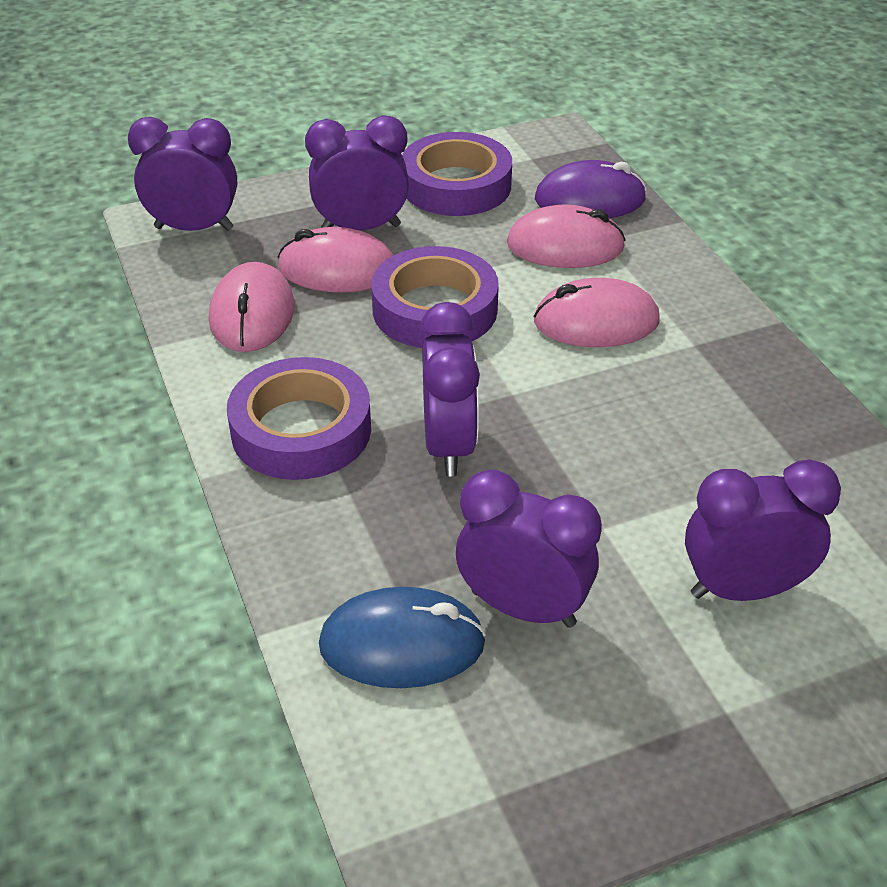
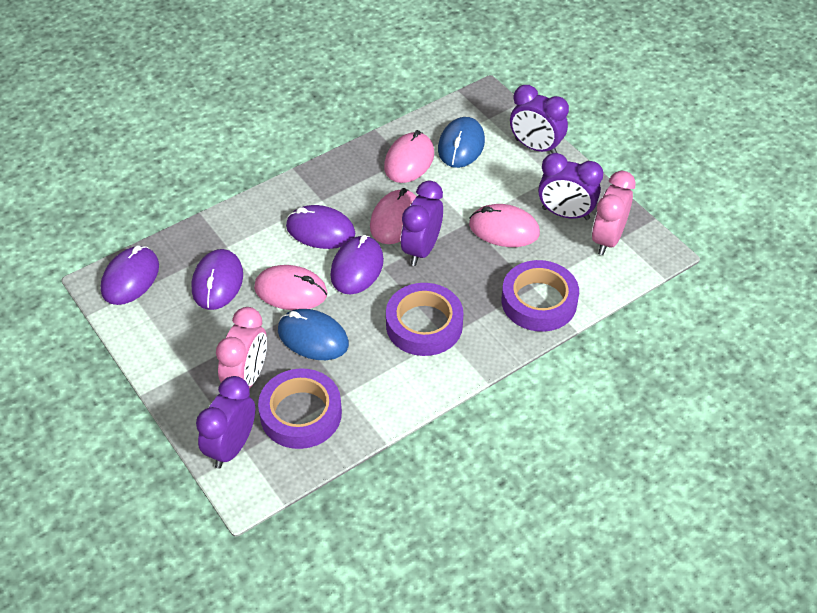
blue mouse: [319,587,486,688] = 1 -> [278,309,349,360] [438,117,485,168] = 2
pink clock: none = 0 -> [216,307,267,388] [592,171,636,255] = 2
purple clock: [128,117,237,231] [305,115,409,230] [420,302,480,477] [456,470,602,628] [685,459,841,601] = 5 -> [196,376,255,469] [401,181,443,266] [510,85,569,153] [538,153,603,220] = 4
purple mouse: [535,160,646,218] = 1 -> [101,245,159,305] [192,249,243,310] [286,205,355,249] [330,235,384,294] = 4

